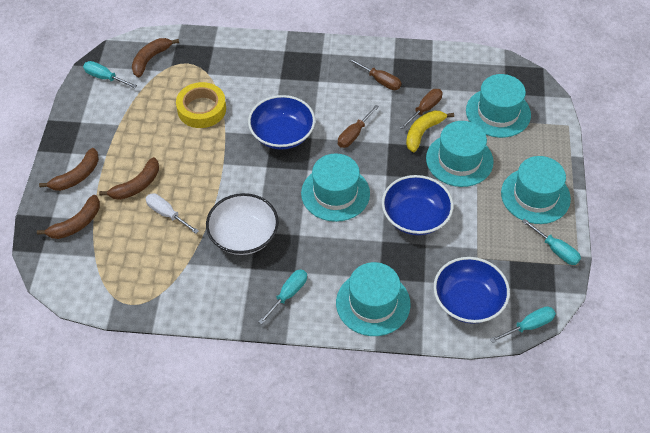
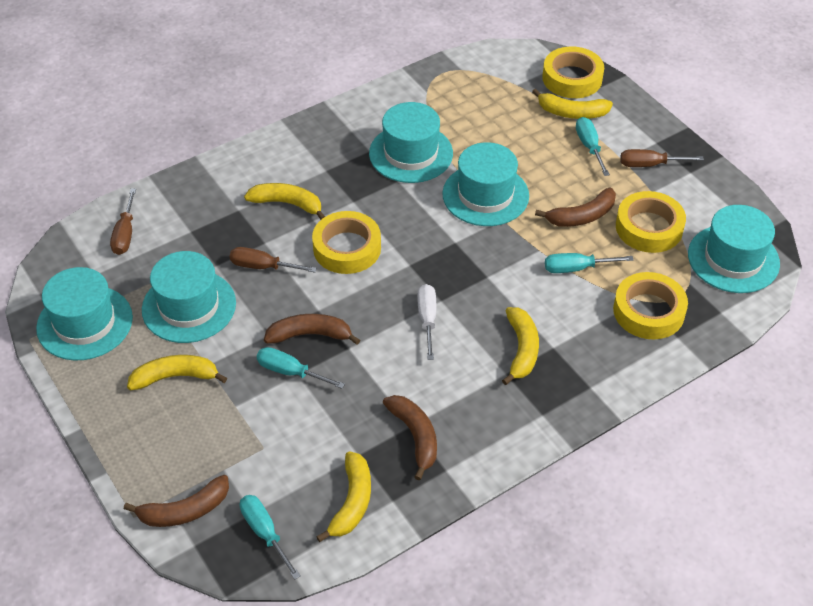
blue bowl: [248,95,315,150] [382,175,453,235] [433,257,510,324] = 3 -> none = 0
white bowl: [206,193,279,255] = 1 -> none = 0
yellow banana: [406,111,454,152] = 1 -> [127,355,227,390] [244,183,325,220] [316,451,371,542] [502,307,539,385] [532,89,613,119] = 5
yellow tape: [176,82,226,128] = 1 -> [312,211,381,274] [542,47,604,98] [613,272,688,339] [616,191,686,253] = 4

